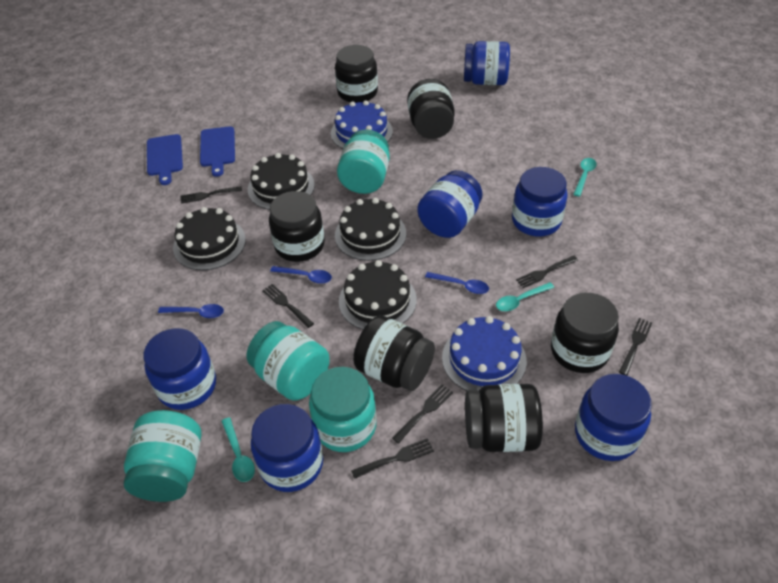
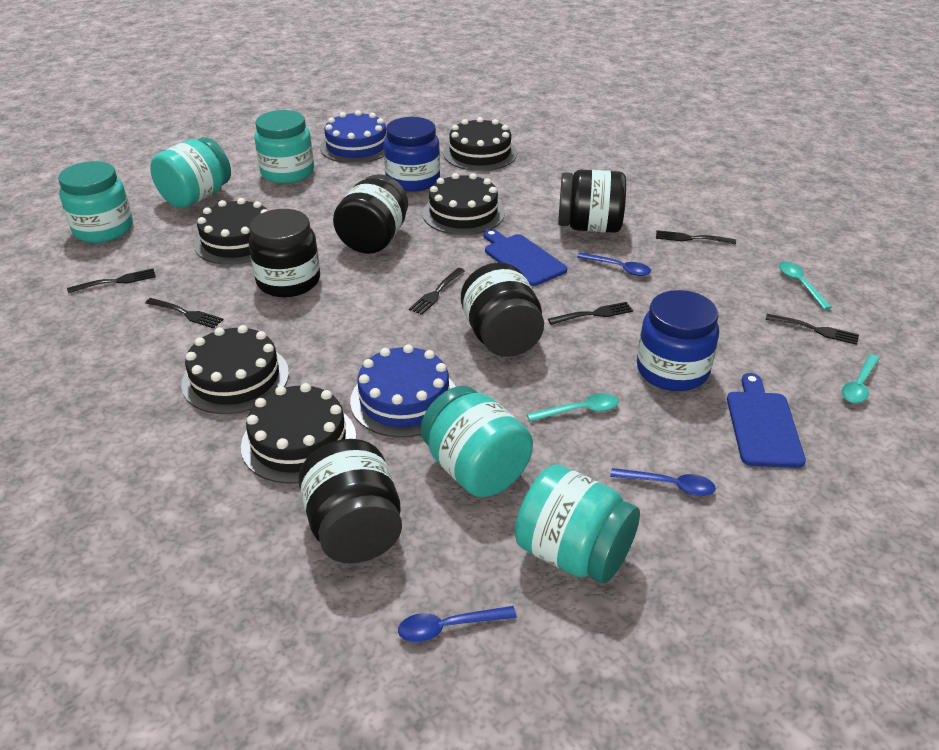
black cake: [173,207,246,270] [248,153,315,210] [335,198,406,261] [339,260,417,330] = 4 -> [181,325,289,414] [194,198,268,265] [241,383,356,484] [422,173,505,235] [443,117,517,171] = 5
black jar: [269,191,325,262] [335,45,378,103] [353,315,435,391] [407,79,455,139] [465,384,543,452] [551,293,619,373] = 6 -> [249,209,320,297] [298,439,402,563] [333,174,408,254] [461,262,544,357] [558,170,626,233] = 5
blue jar: [143,328,216,410] [251,404,323,492] [417,170,482,238] [464,41,510,85] [512,167,568,236] [575,374,652,461] = 6 -> [384,117,440,192] [637,290,719,391] = 2
turquoise jar: [124,410,201,502] [247,321,330,401] [309,367,377,452] [337,129,390,194] = 4 -> [58,161,133,243] [150,137,231,208] [254,110,314,184] [421,386,533,497] [515,465,640,583] = 5

